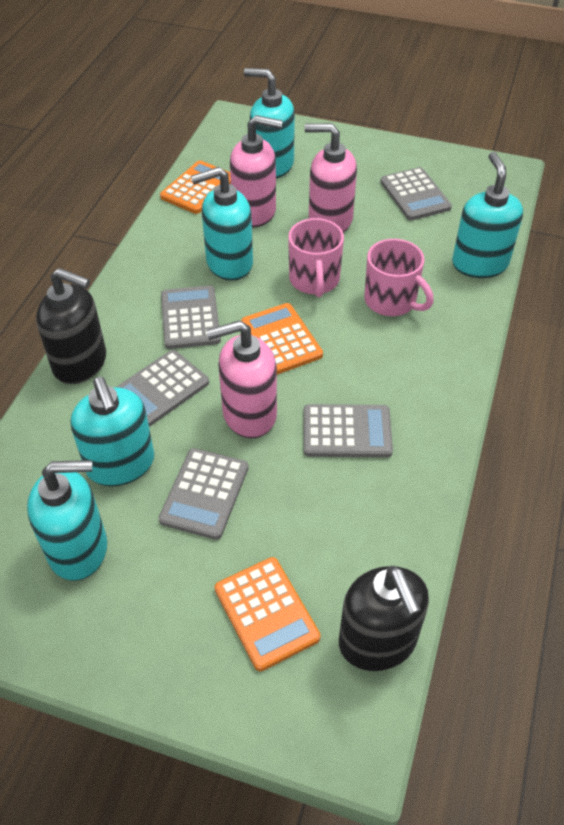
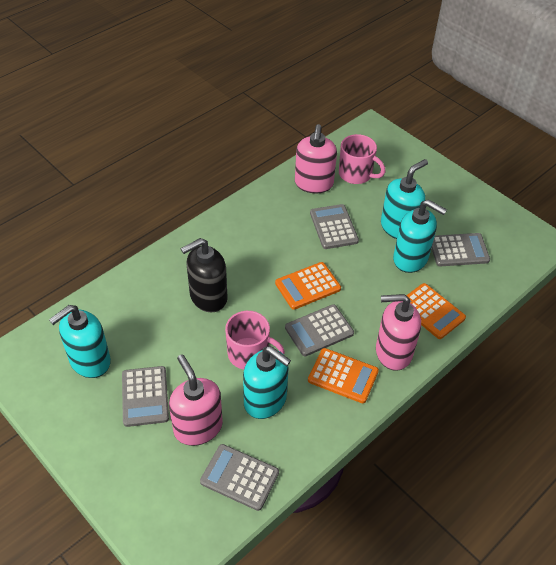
black soap dispenser: [36,268,106,384] [339,566,429,671] = 2 -> [181,238,228,312] = 1
turquoise soap dispenser: [27,460,107,581] [71,377,154,486] [191,167,253,280] [244,68,295,179] [452,152,523,278] = 5 -> [49,305,111,378] [243,346,291,419] [381,159,428,239] [393,199,447,273] = 4

